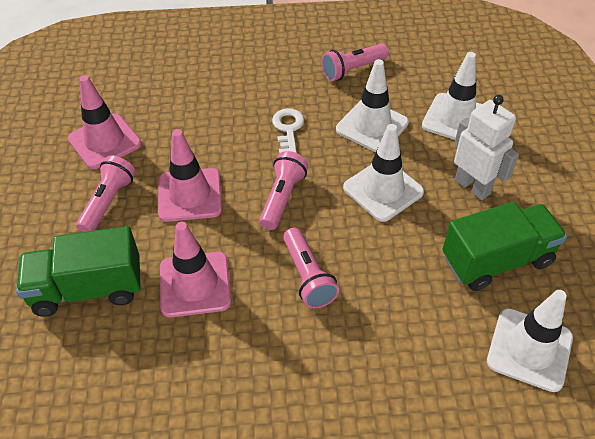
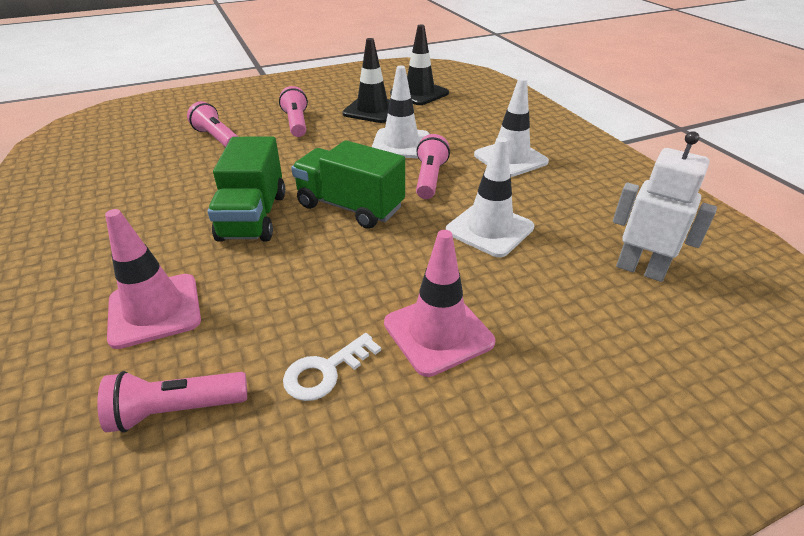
black traffic cone: none = 0 -> [342,38,390,123] [390,25,449,105] = 2
pink traffic cone: [68,75,142,169] [158,129,222,222] [160,222,231,317] = 3 -> [105,209,201,349] [384,230,495,377] = 2
white traffic cone: [336,59,409,152] [343,124,424,222] [422,52,482,140] [487,290,573,392] = 4 -> [372,65,429,158] [446,137,534,257] [474,77,549,177] = 3

